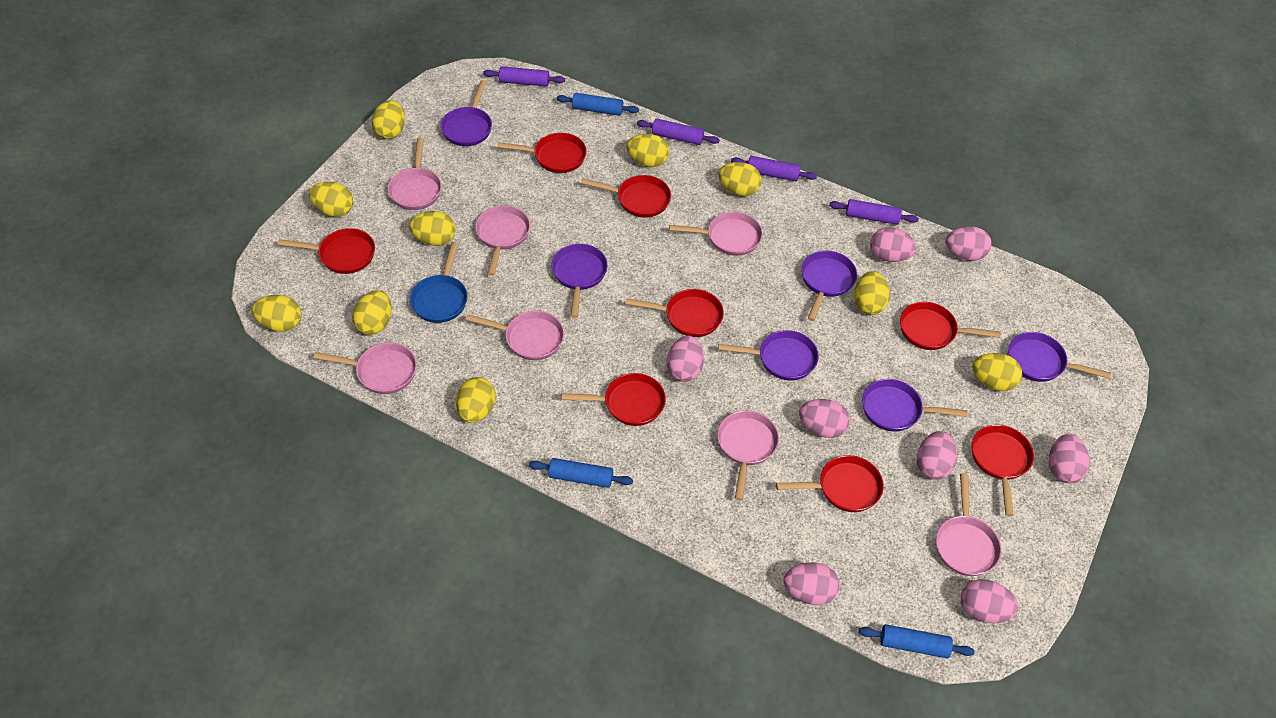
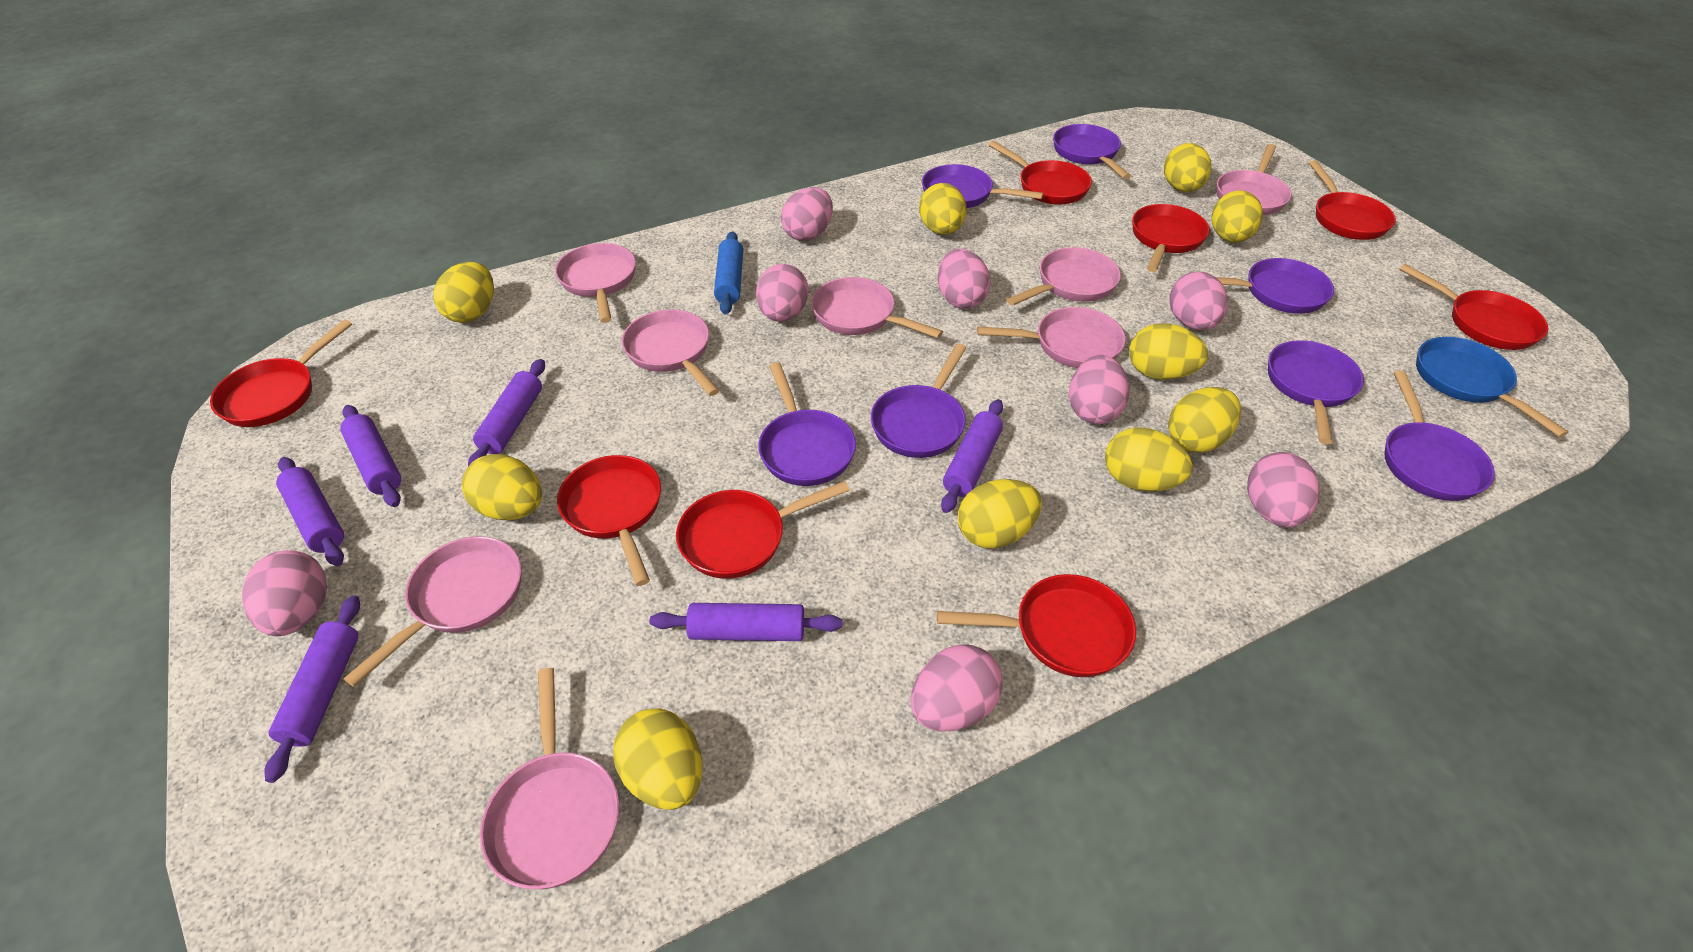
blue rolling pin: [529,458,633,488] [556,93,639,116] [859,624,975,659] = 3 -> [714,231,743,315] = 1
pink pan: [314,343,417,394] [388,138,442,210] [466,311,564,360] [475,205,530,276] [669,212,763,256] [717,410,779,501] [936,473,1002,576] = 7 -> [344,536,521,687] [480,668,619,889] [555,243,636,323] [622,310,719,396] [811,277,943,338] [977,307,1126,368] [1006,247,1121,306] [1217,144,1292,215] = 8
purple pan: [440,80,492,146] [552,244,608,318] [718,330,819,380] [801,251,857,321] [862,379,967,432] [1008,332,1111,382] = 6 -> [758,362,856,486] [871,343,966,458] [922,164,1044,208] [1053,124,1131,179] [1216,258,1334,314] [1268,340,1364,444] [1384,371,1495,501] = 7
purple rolling pin: [483,66,565,87] [637,119,720,145] [731,156,817,181] [829,199,919,225] = 4 -> [264,595,360,783] [276,457,344,566] [340,405,401,507] [468,359,545,466] [650,603,842,641] [941,399,1003,513] = 6

